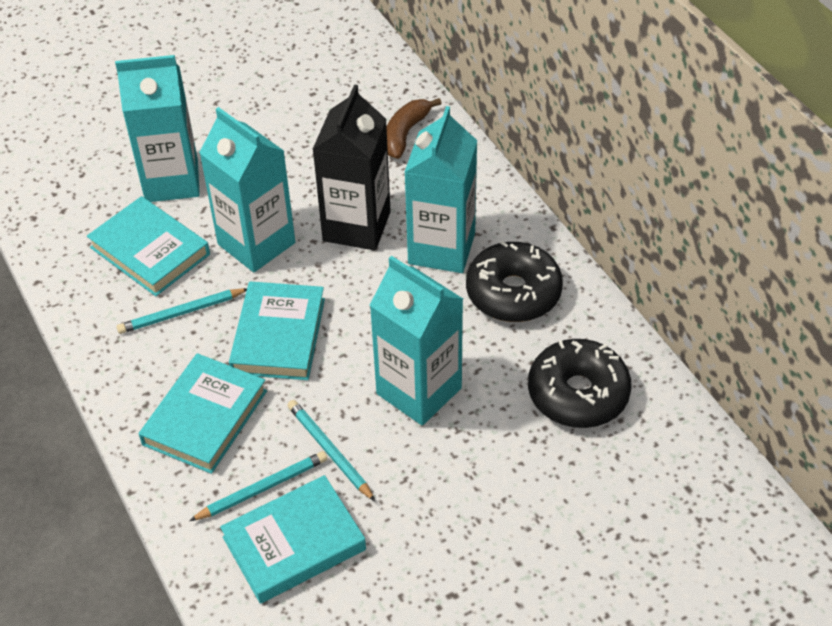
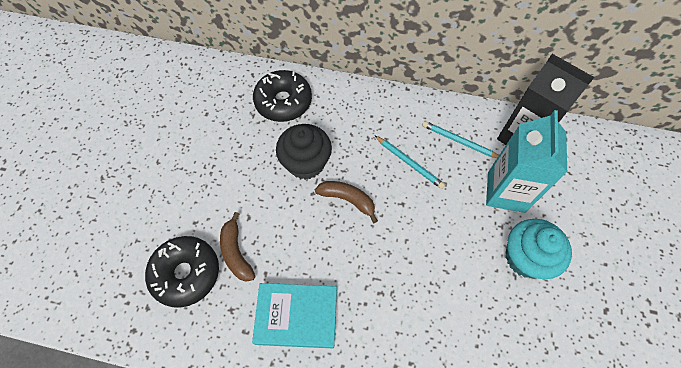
black cupcake: none = 0 -> [276,124,332,180] = 1
brown banana: [386,98,442,159] = 1 -> [220,212,255,282] [315,181,378,223] = 2
turquoise book: [87,196,210,296] [139,353,267,474] [220,475,366,604] [229,281,325,380] = 4 -> [252,283,337,348] = 1
turquoise carton: [115,55,200,202] [199,107,295,272] [370,256,463,426] [404,106,477,273] = 4 -> [486,110,567,213] = 1
turquoise cupcake: none = 0 -> [506,219,572,279] = 1
turquoise pencil: [117,288,247,334] [189,451,328,521] [287,400,376,502] = 3 -> [374,135,445,189] [422,121,499,158] = 2

